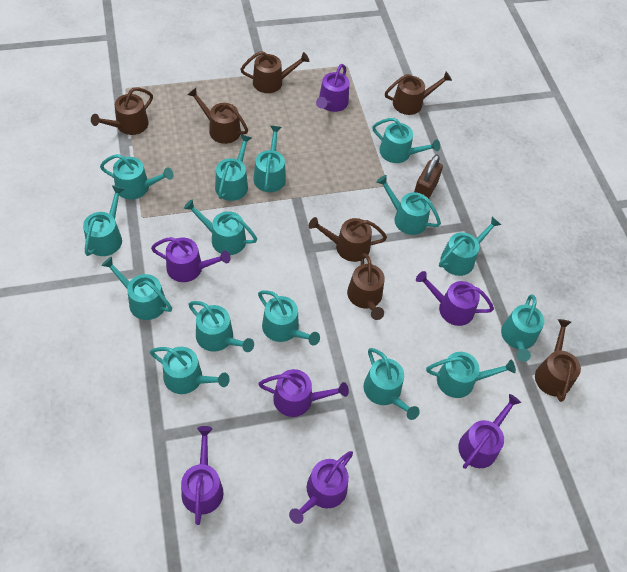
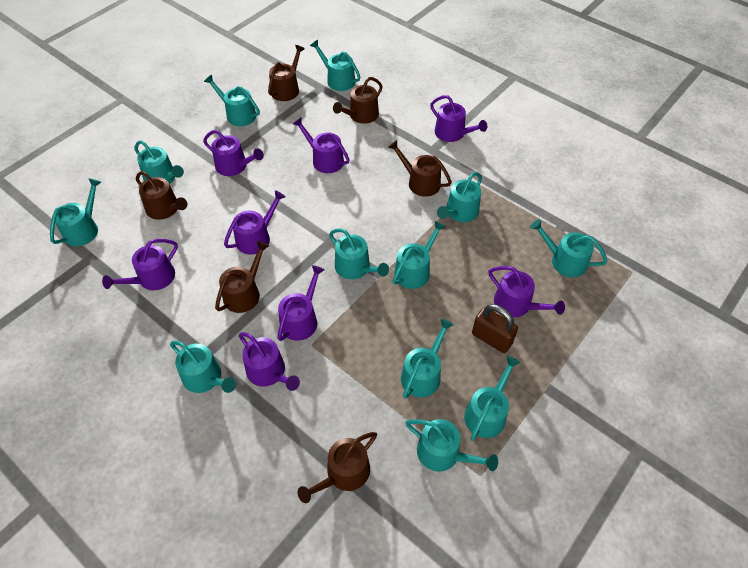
brown watering can: [91,87,153,135] [187,88,248,144] [240,51,309,93] [309,217,387,262] [347,253,385,320] [385,72,452,115] [535,319,581,402] = 7 -> [136,171,187,220] [215,241,269,313] [268,45,305,101] [298,432,377,503] [333,77,383,124] [388,140,452,197] = 6
purple watering can: [151,237,231,282] [181,426,223,525] [258,369,349,417] [289,451,353,524] [316,64,349,112] [416,271,494,326] [458,394,521,469] = 7 -> [102,239,178,290] [203,130,264,176] [224,190,286,255] [239,332,300,391] [277,265,325,341] [293,118,350,173] [430,95,487,142] [489,266,565,317] = 8
turquoise watering can: [83,186,124,256] [100,154,173,200] [101,257,172,320] [150,347,230,394] [184,200,257,255] [188,301,254,352] [215,134,251,201] [253,126,286,192] [258,290,320,346] [364,348,420,420] [372,118,440,163] [376,175,441,235] [426,352,516,398] [439,217,501,276] [501,294,544,362] = 15 -> [50,178,101,246] [134,140,184,184] [170,341,236,393] [204,75,260,126] [310,40,360,91] [329,228,389,279] [393,221,446,289] [401,319,454,399] [405,419,498,471] [437,172,482,222] [464,356,520,441] [530,219,608,277] = 12

